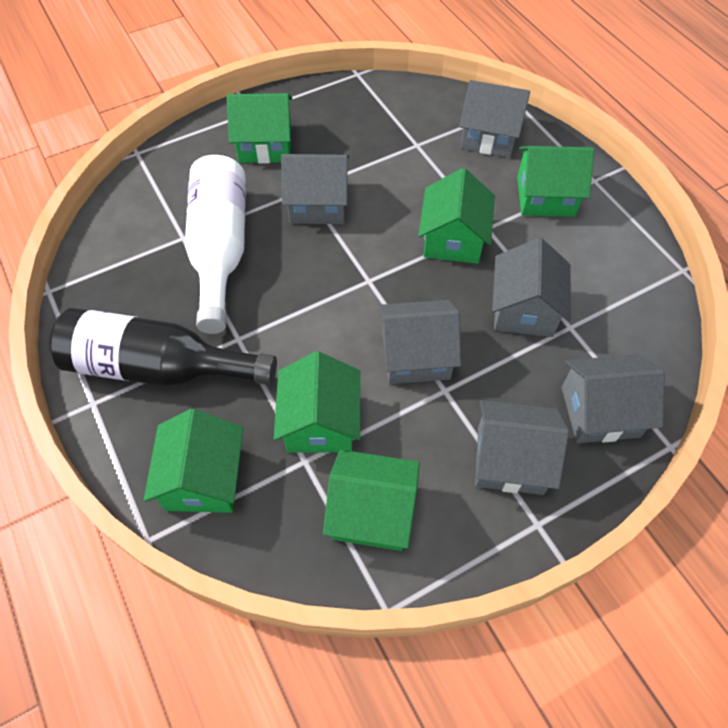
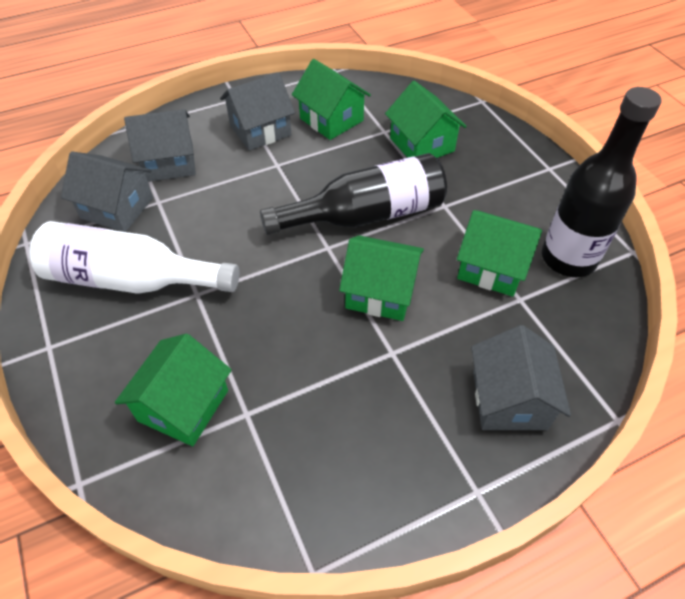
black bottle: [49,308,277,387] = 1 -> [260,153,447,235] [542,87,662,277] = 2
green house: [144,409,243,513] [226,93,292,164] [274,351,360,452] [323,450,420,551] [418,168,495,264] [517,146,594,217] = 6 -> [115,333,232,446] [292,59,371,140] [339,235,424,321] [385,81,467,158] [457,210,542,297] = 5
grey house: [281,154,349,224] [378,300,461,384] [459,80,530,158] [475,400,569,495] [492,238,571,337] [561,354,665,443] = 6 -> [61,152,153,232] [124,109,196,182] [220,73,295,151] [471,325,571,430] = 4

